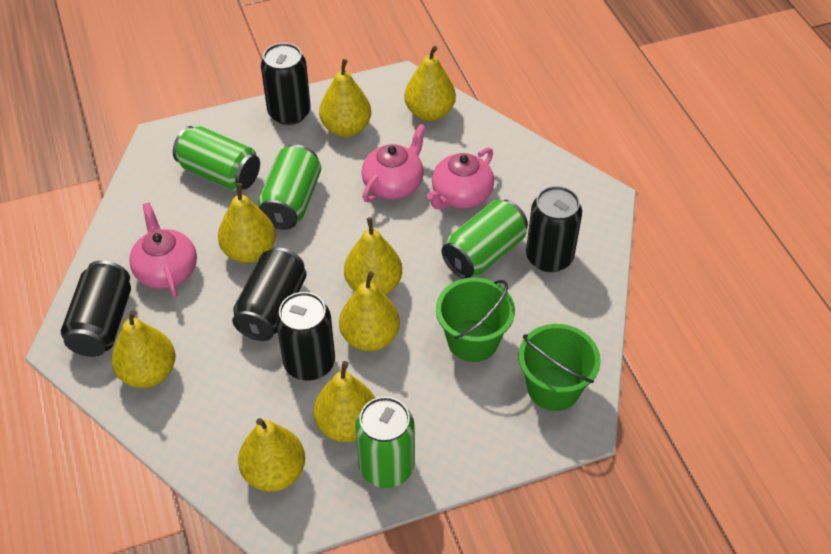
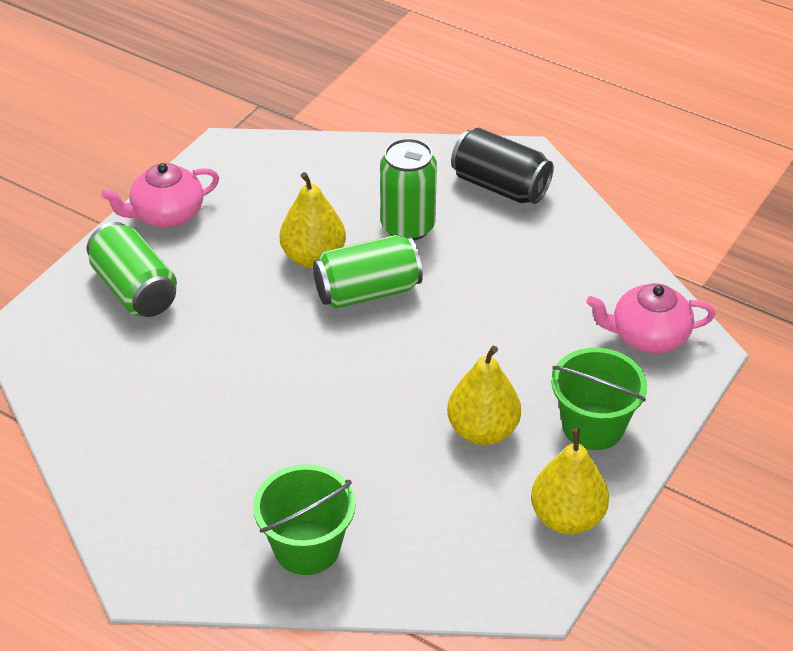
black can: [61,260,131,357] [232,247,306,341] [261,43,311,125] [276,292,335,381] [526,186,582,272] = 5 -> [451,128,554,204] = 1
green can: [173,126,260,191] [258,145,321,230] [355,397,415,488] [442,200,528,279] = 4 -> [87,222,177,317] [313,235,423,309] [380,138,437,241] = 3
pink teapot: [129,203,197,297] [361,124,426,202] [427,148,494,210] = 3 -> [101,163,219,227] [586,283,715,353] = 2
yellow pear: [111,310,176,388] [218,183,276,263] [238,418,305,492] [313,361,375,442] [319,59,371,137] [339,271,400,351] [344,217,402,295] [404,46,456,121] = 8 -> [280,172,346,268] [447,346,521,445] [531,428,609,534] = 3

